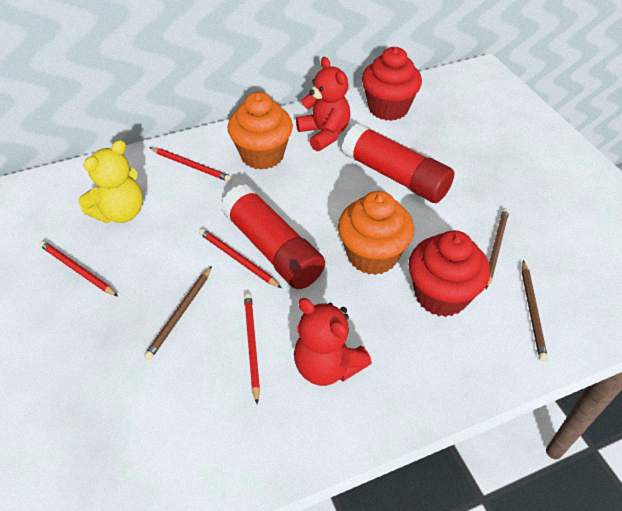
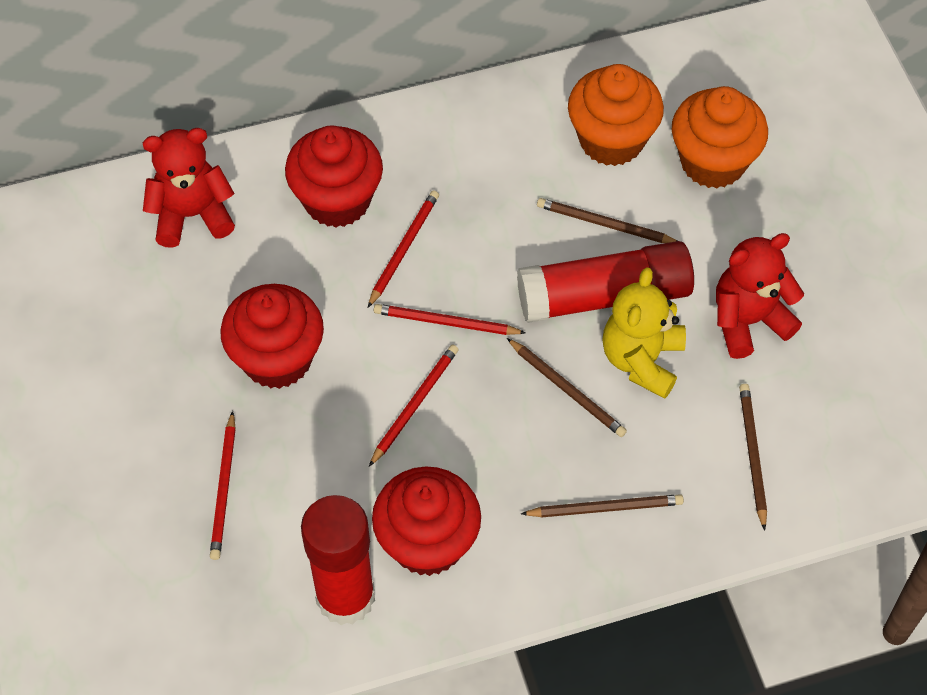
brown pencil: [144,266,212,360] [485,208,509,289] [522,260,548,361] = 3 -> [507,338,627,437] [521,494,684,517] [537,198,677,243] [739,384,767,531] = 4
red cupcake: [362,47,422,121] [408,230,490,317] = 2 -> [220,284,324,389] [285,125,383,228] [372,466,481,576] = 3

